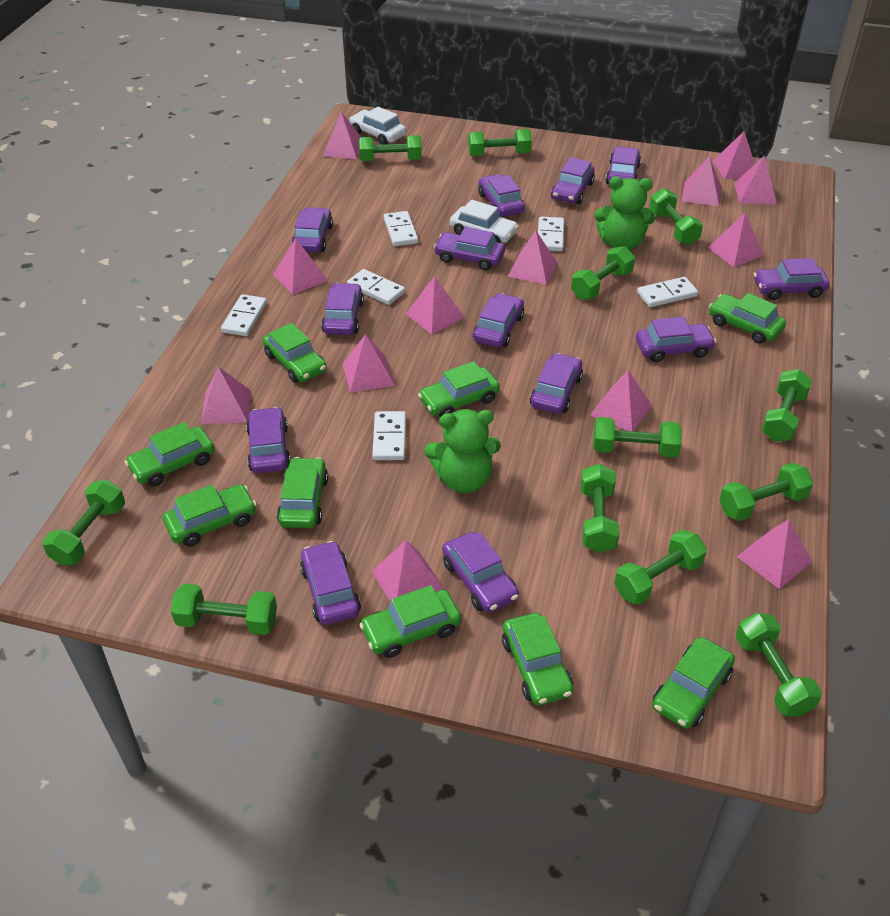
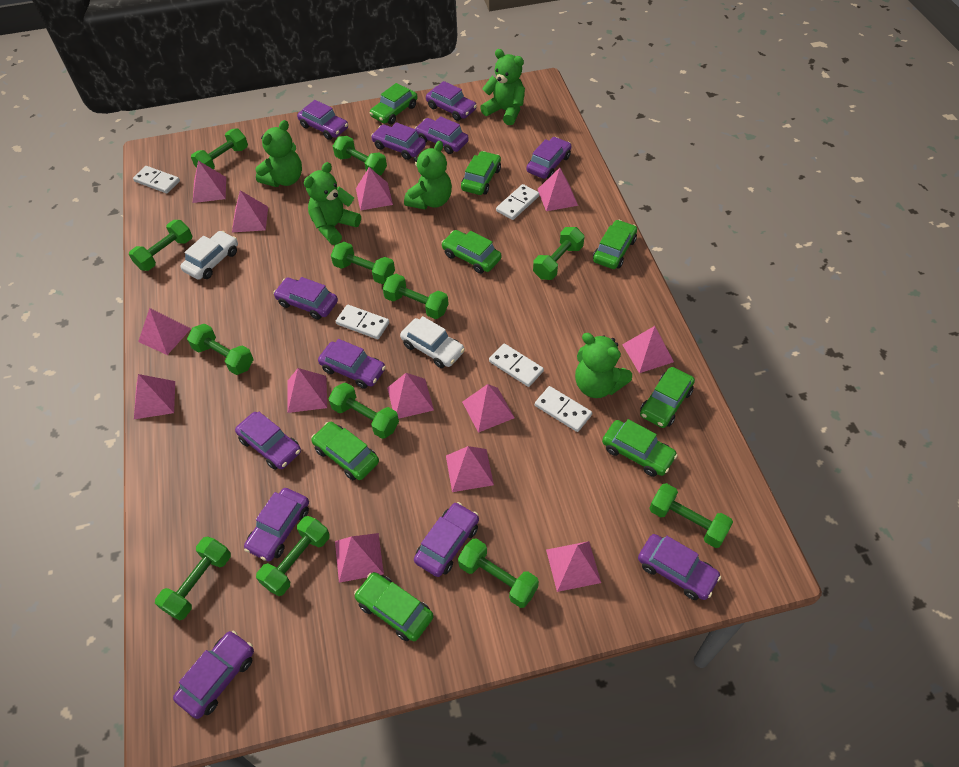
green car: [125,422,215,486] [163,484,257,547] [263,323,327,383] [277,457,328,528] [359,585,461,658] [418,361,500,417] [502,613,573,705] [652,637,735,729] [709,293,786,344] = 9 -> [311,422,379,480] [354,572,434,641] [370,83,418,124] [441,230,502,274] [461,151,501,195] [593,220,637,269] [602,419,678,477] [640,367,695,428] = 8
green teddy bear: [424,409,501,493] [594,177,655,250] = 2 -> [255,120,302,187] [304,162,361,245] [404,141,452,210] [480,49,525,125] [575,333,632,398] = 5
purple car: [246,407,291,473] [291,207,333,253] [300,541,361,625] [321,283,364,335] [434,227,505,270] [442,532,519,613] [473,293,524,347] [478,174,525,217] [530,353,583,414] [551,157,595,204] [606,146,641,184] [636,317,716,362] [754,258,830,300] = 13 -> [173,631,254,719] [235,412,301,470] [244,488,309,561] [273,277,338,320] [297,100,348,140] [318,339,386,389] [371,122,426,160] [414,502,479,577] [415,116,469,154] [426,81,477,121] [526,137,571,179] [638,534,721,600] = 12
white domino: [221,294,267,336] [347,269,405,305] [372,411,406,460] [384,211,418,246] [538,217,564,251] [637,277,698,307] = 6 -> [133,166,180,194] [336,305,389,339] [489,343,544,387] [496,184,539,220] [535,386,592,432] = 5

